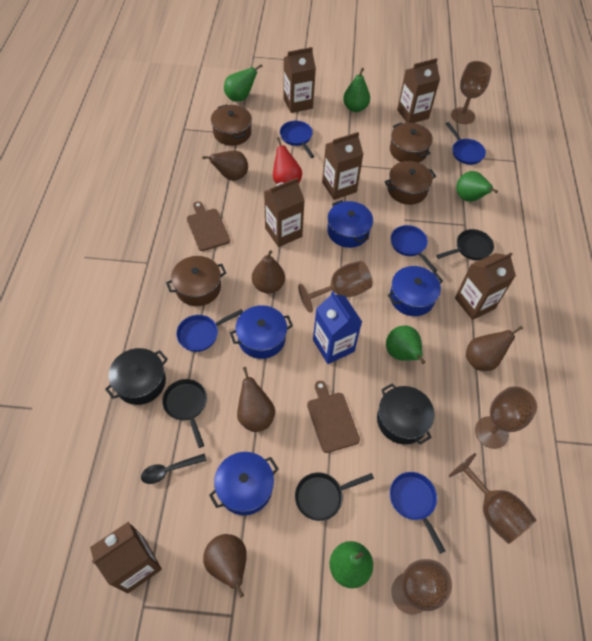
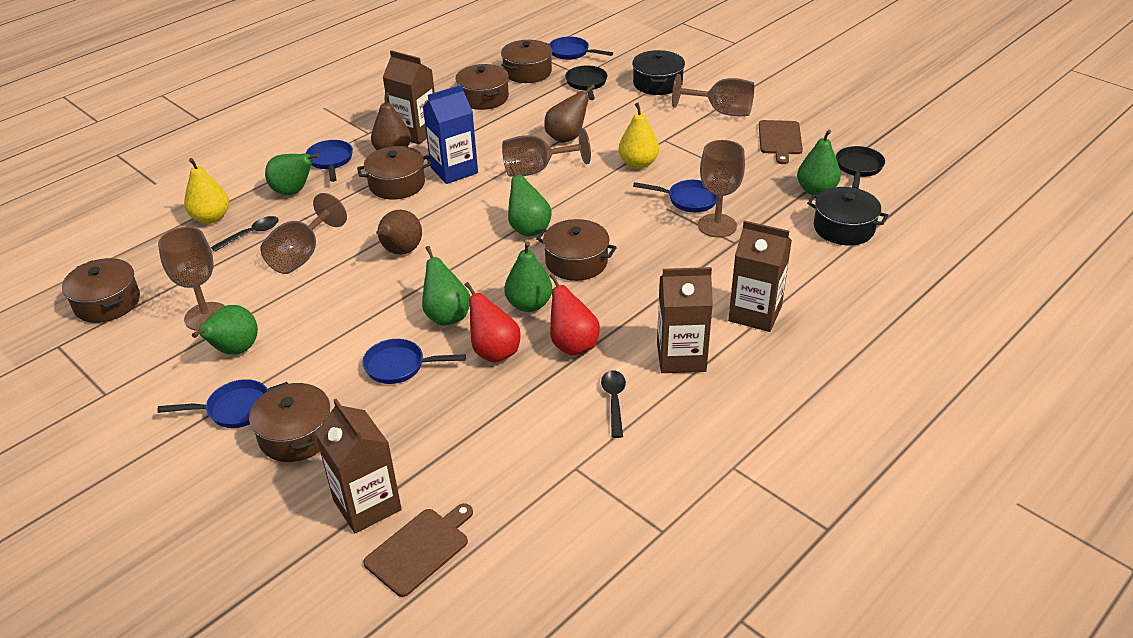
black pan: [162,379,207,448] [295,472,374,521] [436,229,494,260] = 3 -> [565,65,607,100] [836,146,885,189] = 2
black spoon: [141,453,207,484] = 1 -> [211,216,279,252] [601,370,626,438] = 2
blue pot: [209,452,279,515] [230,305,293,359] [327,200,373,248] [388,266,443,316] = 4 -> none = 0
brown carton: [90,522,162,593] [264,178,305,247] [283,47,316,113] [322,132,364,200] [397,58,440,123] [455,252,516,320] = 6 -> [315,399,402,533] [383,50,435,144] [657,267,713,373] [728,220,792,332] = 4
brown pear: [202,150,248,181] [203,534,247,598] [237,367,275,432] [252,250,285,293] [466,326,523,371] = 5 -> [371,92,411,150] [376,210,422,255] [544,84,595,143] = 3
brown pot: [166,256,226,306] [211,104,252,146] [385,161,436,205] [390,122,433,163] = 4 -> [62,258,140,323] [249,382,330,462] [357,146,431,199] [455,64,509,110] [501,40,552,83] [536,219,617,281] = 6
green pear: [224,64,263,102] [330,541,373,588] [343,68,370,112] [386,326,425,364] [456,171,498,202] = 5 -> [192,305,258,355] [265,153,320,195] [422,246,470,326] [504,241,552,312] [508,165,551,236] [797,130,841,195] = 6
red pear: [273,137,302,184] = 1 -> [465,282,521,363] [549,273,600,356] = 2
yellow pear: none = 0 -> [184,158,229,224] [619,103,659,169] = 2

